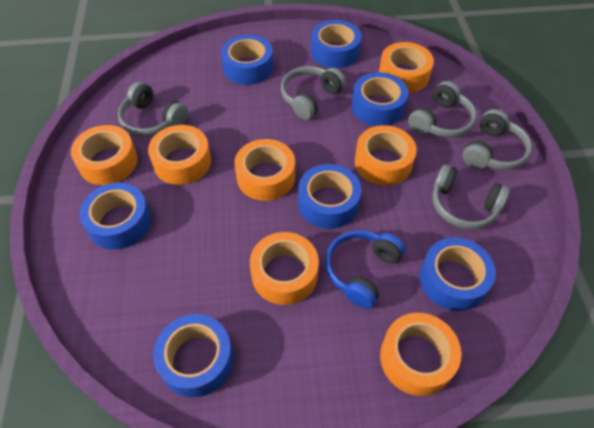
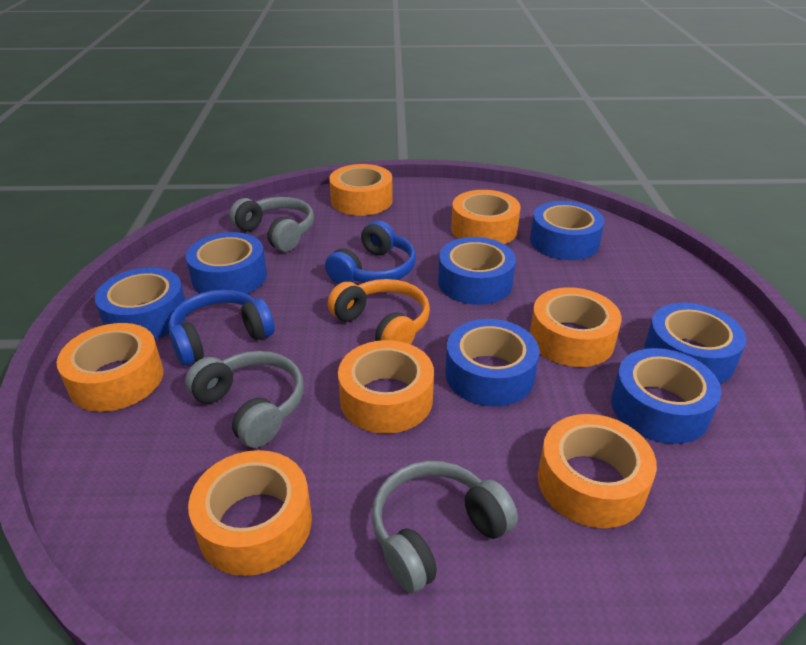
blue headphones: [325,230,406,309] = 1 -> [168,290,275,366] [325,220,416,284] = 2
grey headphones: [118,82,188,137] [281,66,346,120] [408,81,477,138] [432,164,510,229] [462,109,532,170] = 5 -> [185,351,304,448] [229,197,314,252] [371,461,518,593] = 3
orange headphones: none = 0 -> [328,279,430,344] = 1

